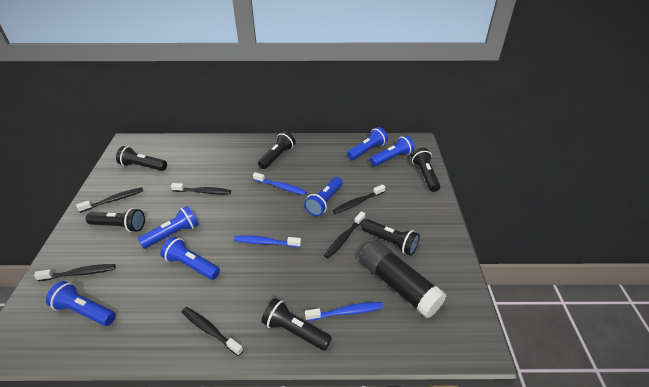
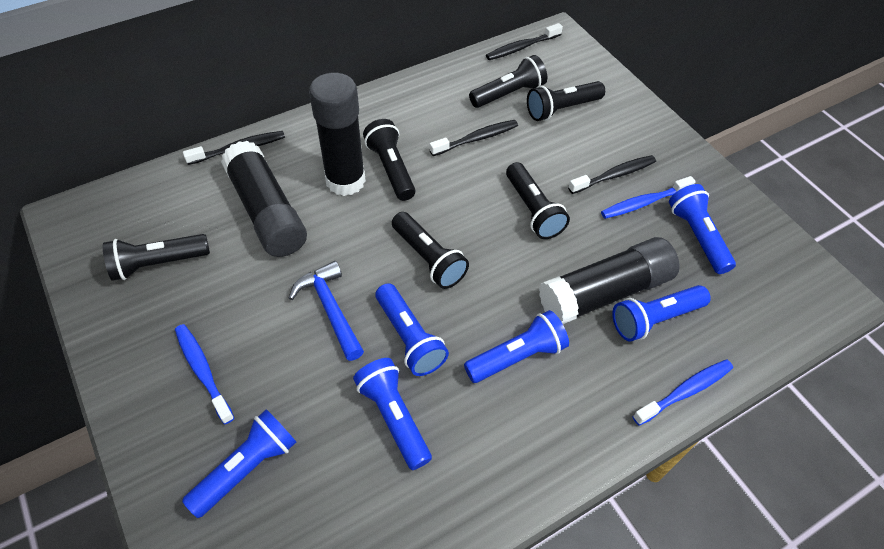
black glue stick: [359,240,446,318] = 1 -> [221,141,307,257] [309,72,366,196] [539,237,680,324] = 3
black toothbrush: [34,264,116,281] [76,187,143,212] [171,183,231,194] [182,307,243,356] [324,211,365,259] [333,184,385,214] = 6 -> [183,131,285,165] [430,120,518,156] [486,23,563,60] [568,155,656,194] = 4
blue hammer: none = 0 -> [289,261,364,361] = 1

